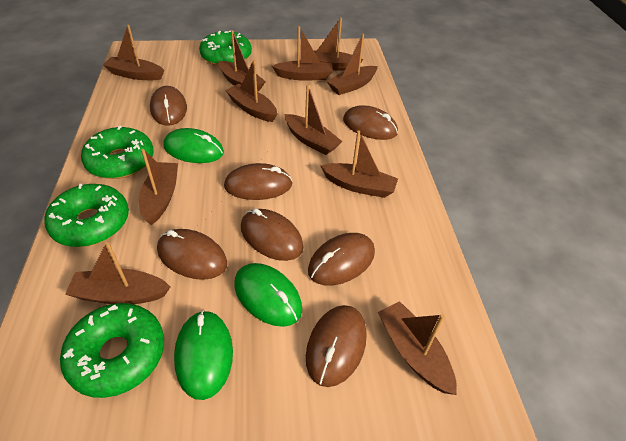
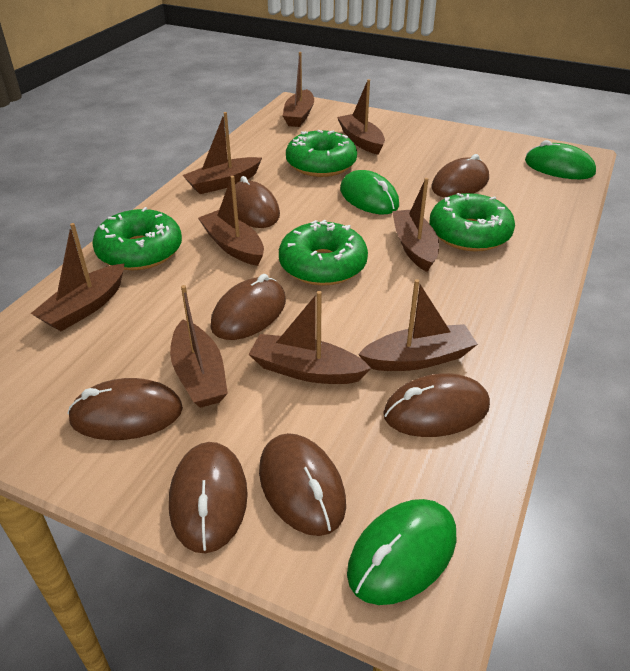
brown boat: [65,242,170,304] [103,25,164,80] [139,149,178,225] [218,30,266,92] [225,60,277,122] [272,26,333,81] [285,85,343,155] [314,18,363,70] [320,130,398,198] [327,34,378,95] [378,301,457,395] = 11 -> [31,223,125,331] [170,285,228,408] [182,112,262,194] [198,176,264,266] [249,291,371,384] [283,52,314,127] [337,79,385,155] [358,279,478,371] [392,178,439,272] = 9

